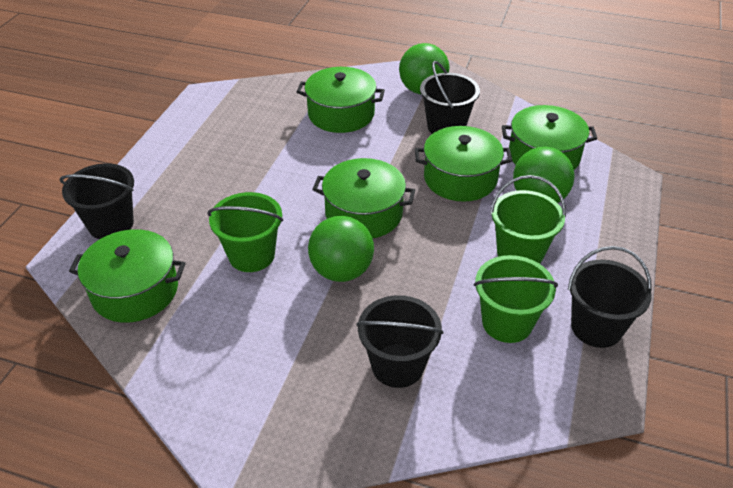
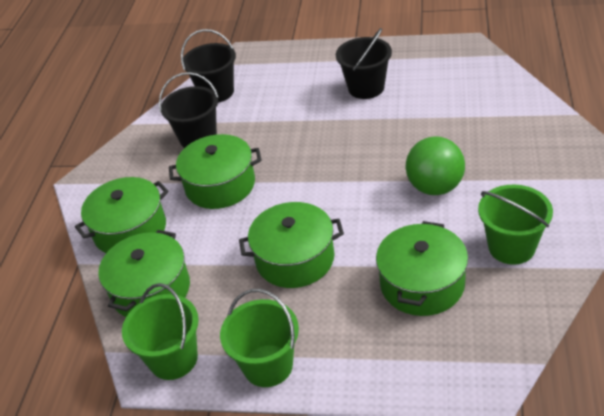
black bucket: [60,163,134,239] [356,295,443,388] [420,61,480,134] [568,246,652,348] = 4 -> [159,72,219,148] [181,29,236,103] [336,28,392,99] = 3
green ball: [308,216,374,282] [399,43,449,94] [513,147,575,203] = 3 -> [406,136,465,195] = 1

